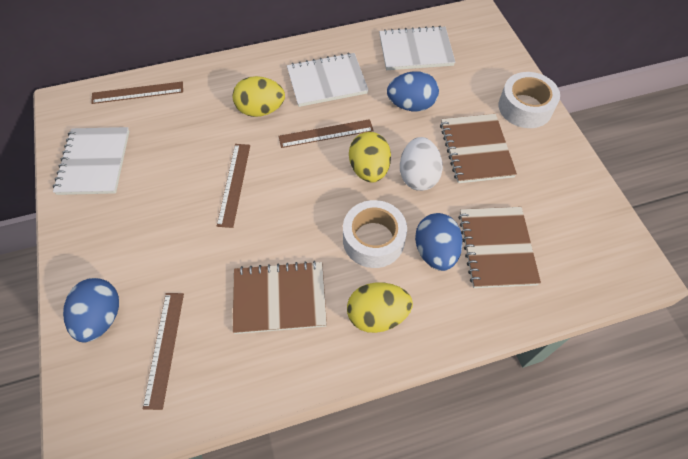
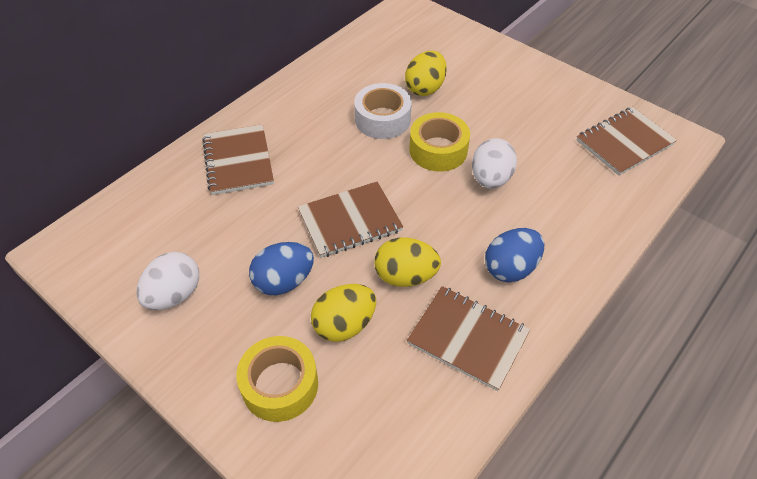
blue egg: [63,278,119,342] [387,71,439,112] [415,213,463,271] = 3 -> [249,242,314,295] [485,228,544,282] = 2
brown notebook: [233,261,327,334] [440,114,517,183] [458,207,541,288] = 3 -> [202,124,274,195] [298,181,403,258] [407,286,530,391] [576,107,677,175] = 4
brown ruler: [91,81,183,104] [143,293,184,410] [217,144,250,228] [279,119,374,148] = 4 -> none = 0
white egg: [400,137,443,191] = 1 -> [136,252,199,310] [472,138,517,189] = 2
white notebook: [53,127,129,195] [287,53,368,107] [379,26,455,70] = 3 -> none = 0
white tape: [343,200,407,268] [499,72,560,128] = 2 -> [354,83,412,139] = 1
yellow tape: none = 0 -> [236,336,318,422] [409,112,470,172] = 2

